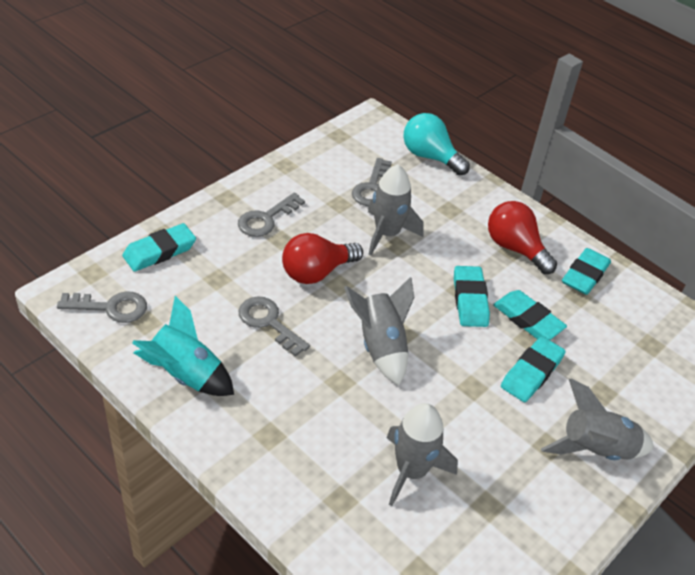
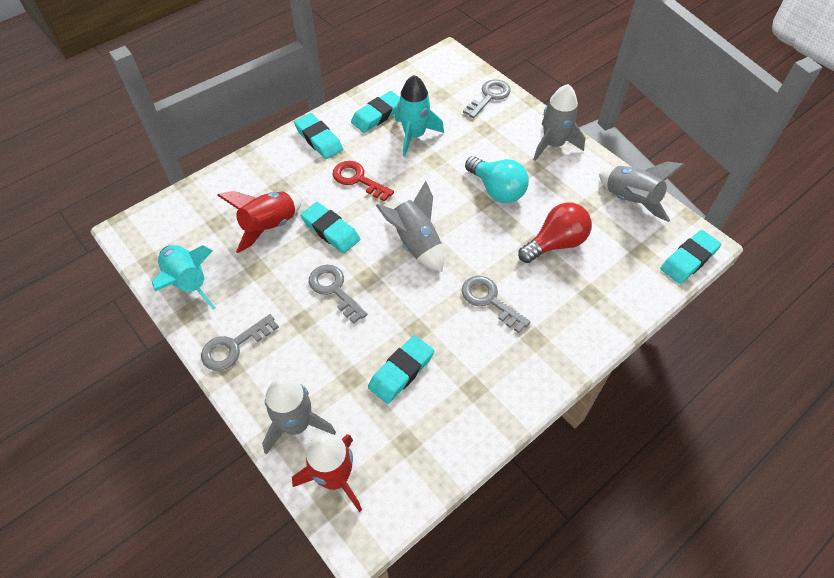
red key: none = 0 -> [332,161,394,202] = 1
red light bulb: [282,233,363,284] [488,201,557,274] = 2 -> [518,202,592,263] = 1
red rocket: none = 0 -> [217,191,302,253] [292,434,362,512] = 2
turquoise rocket: [132,296,234,396] = 1 -> [152,245,215,310] [395,75,444,156] = 2

